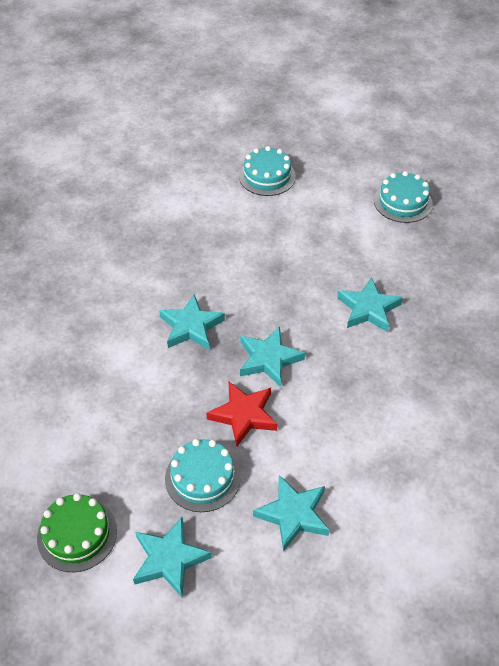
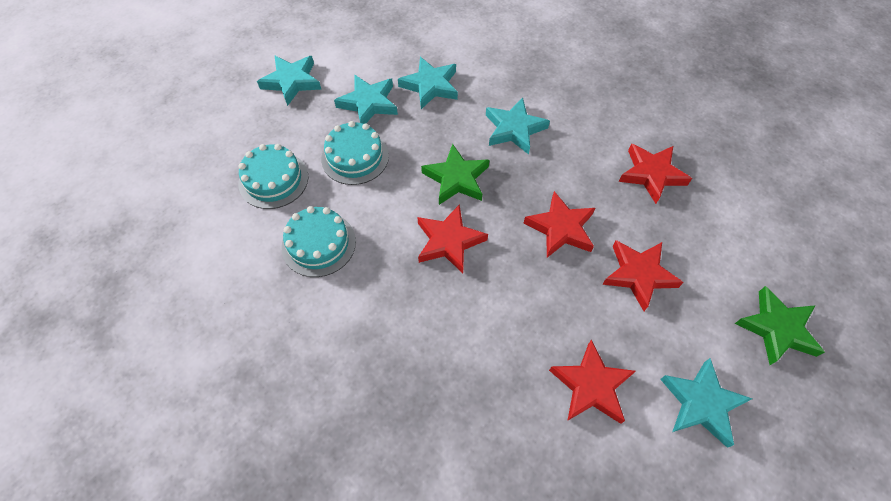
green cake: [37,493,117,572] = 1 -> none = 0
green star: none = 0 -> [421,144,489,205] [735,286,825,365] = 2
red star: [206,381,277,446] = 1 -> [417,204,488,273] [524,191,595,258] [549,340,636,424] [602,240,684,311] [619,143,692,204] = 5

